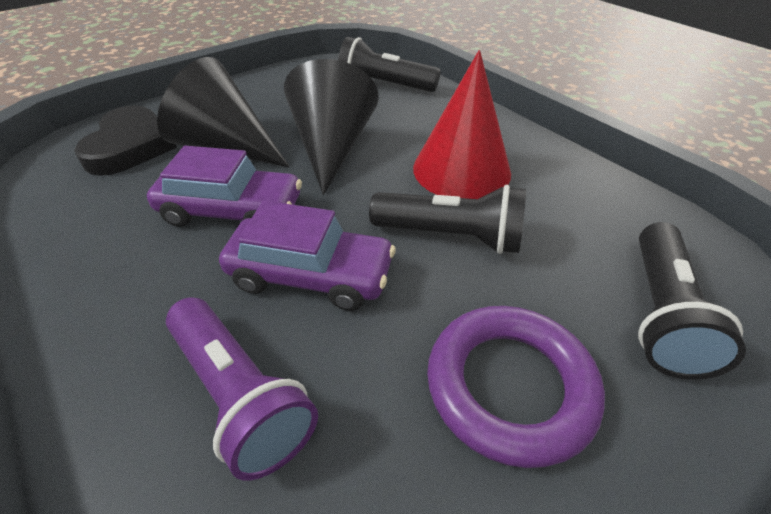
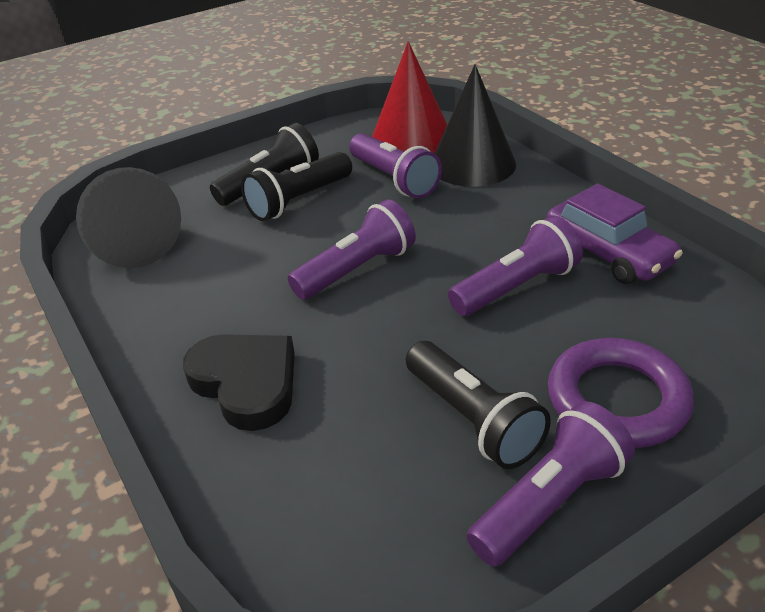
purple car: [147,146,302,227] [219,201,396,311] = 2 -> [547,184,683,284] = 1
purple flashlight: [166,297,318,481] = 1 -> [288,199,416,300] [349,133,442,199] [448,215,583,316] [467,401,635,567] = 4

